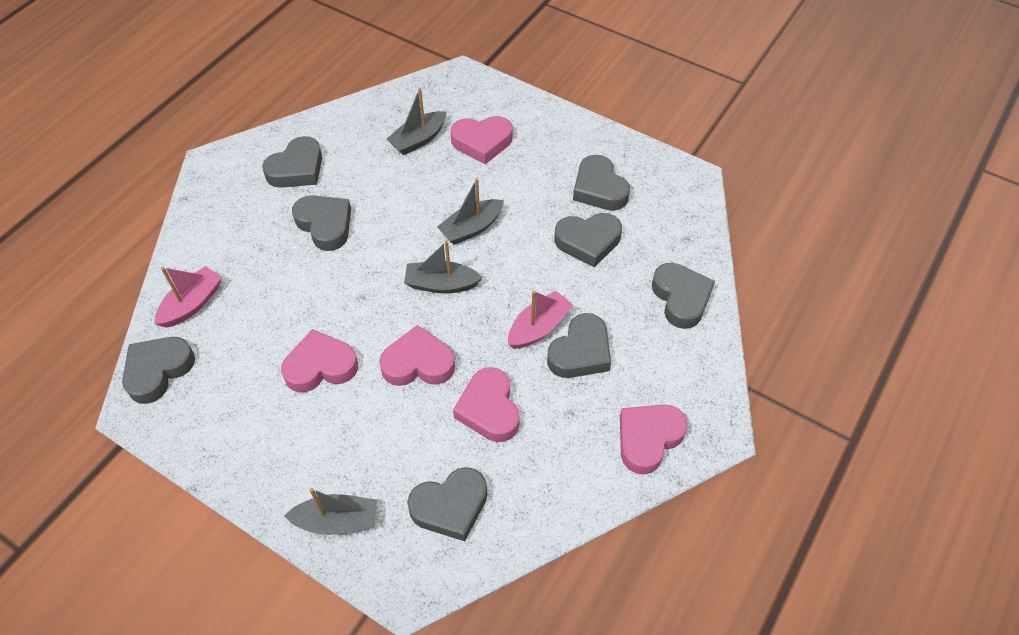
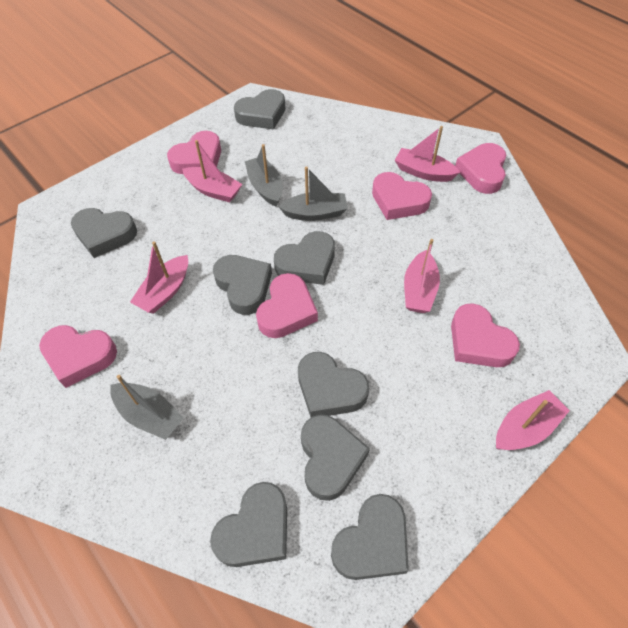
grey boat: [284,488,377,535] [387,88,446,155] [404,241,483,294] [437,178,504,245] = 4 -> [110,375,184,440] [245,144,282,207] [278,166,348,221] = 3
pink boat: [155,266,222,328] [508,290,573,349] = 2 -> [130,241,188,314] [182,140,242,203] [395,126,460,182] [404,239,440,313] [496,390,570,450] = 5
pink heart: [281,329,358,393] [379,325,455,386] [450,116,513,164] [453,367,519,442] [620,404,687,474] = 5 -> [39,325,117,388] [167,131,221,174] [256,273,318,338] [372,172,432,220] [451,303,520,367] [455,143,506,194] = 6

